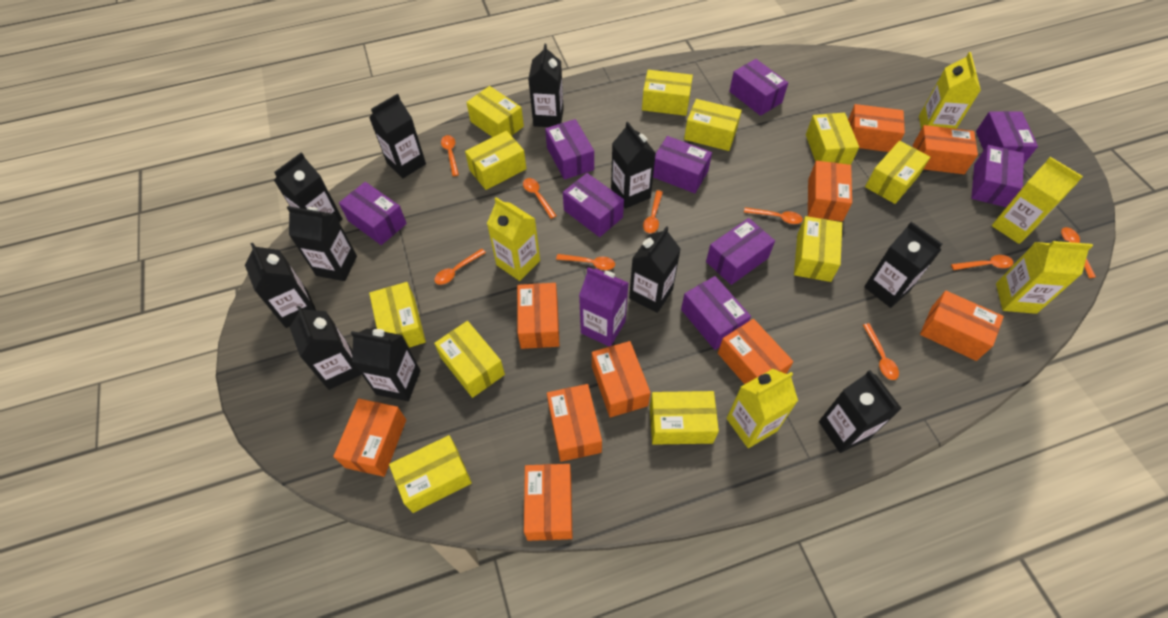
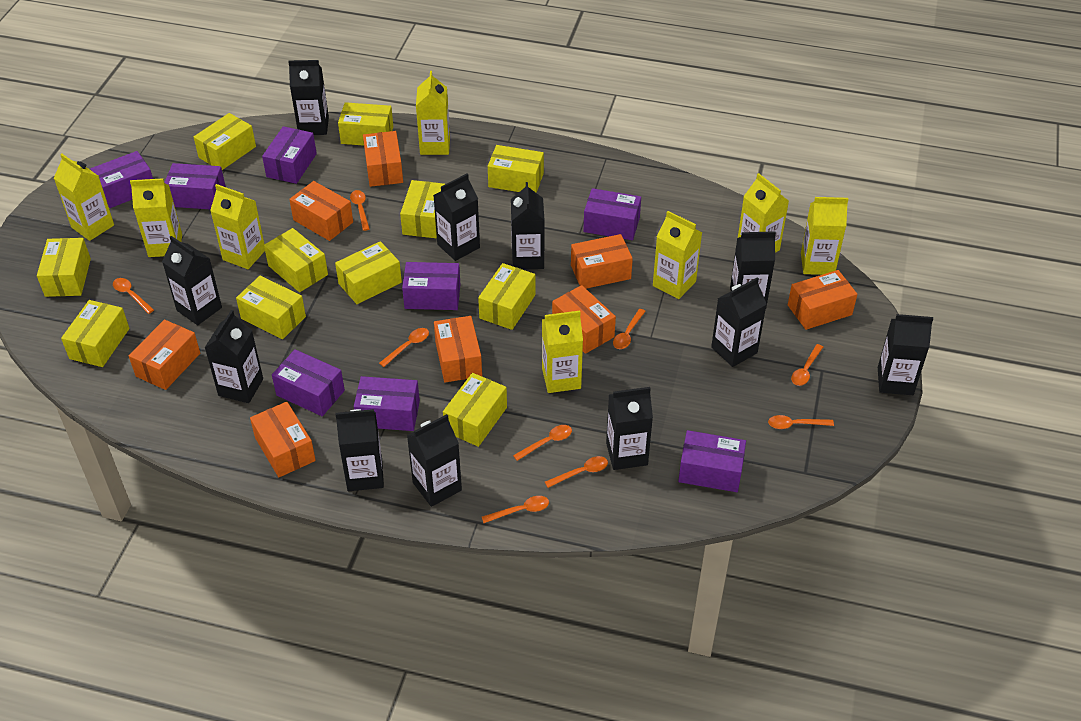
orange box: [333,398,406,477] [517,283,560,349] [524,464,573,541] [547,384,602,462] [592,341,651,417] [718,319,794,384] [808,161,852,221] [848,104,905,152] [913,125,978,174] [920,291,1004,361] = 10 -> [129,319,200,390] [250,402,316,477] [289,181,353,241] [363,131,403,187] [434,316,482,382] [552,285,616,354] [571,234,633,289] [788,270,857,330] = 8
purple box: [339,182,407,245] [545,119,594,180] [563,173,624,237] [653,136,712,193] [681,276,751,350] [706,218,775,285] [729,59,788,116] [971,145,1024,207] [976,111,1038,164] = 9 -> [91,151,153,208] [164,163,226,210] [262,126,317,184] [272,349,345,416] [354,376,420,431] [402,262,460,310] [583,188,641,240] [678,430,746,492] = 8
purple carton: [579,267,629,346] = 1 -> none = 0
yellow carton: [487,197,540,281] [727,369,798,448] [919,52,981,129] [992,157,1083,244] [996,240,1093,314] = 5 -> [54,154,114,241] [130,178,182,257] [210,184,265,269] [416,71,450,155] [542,311,583,393] [653,211,702,299] [738,173,789,253] [801,197,848,275] = 8

